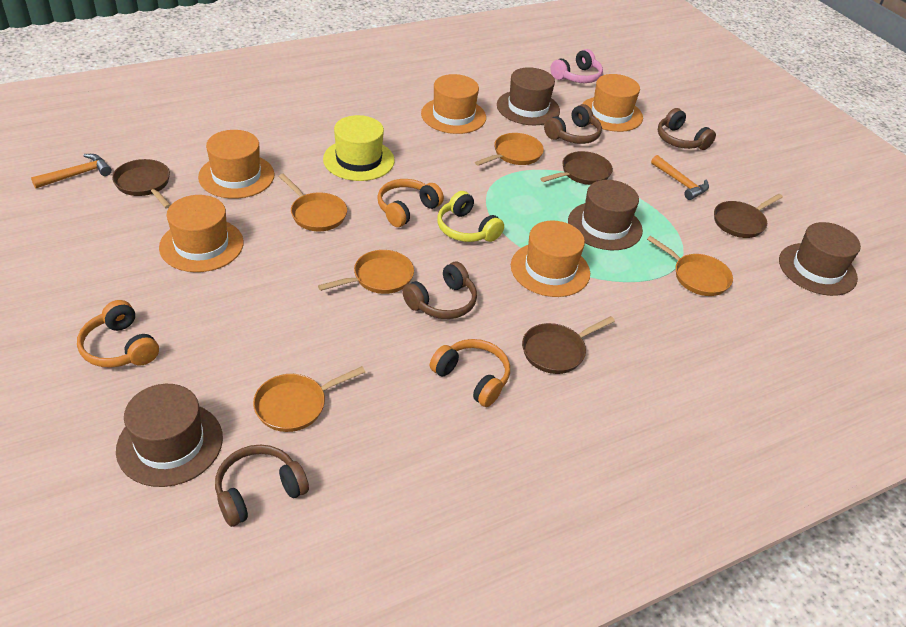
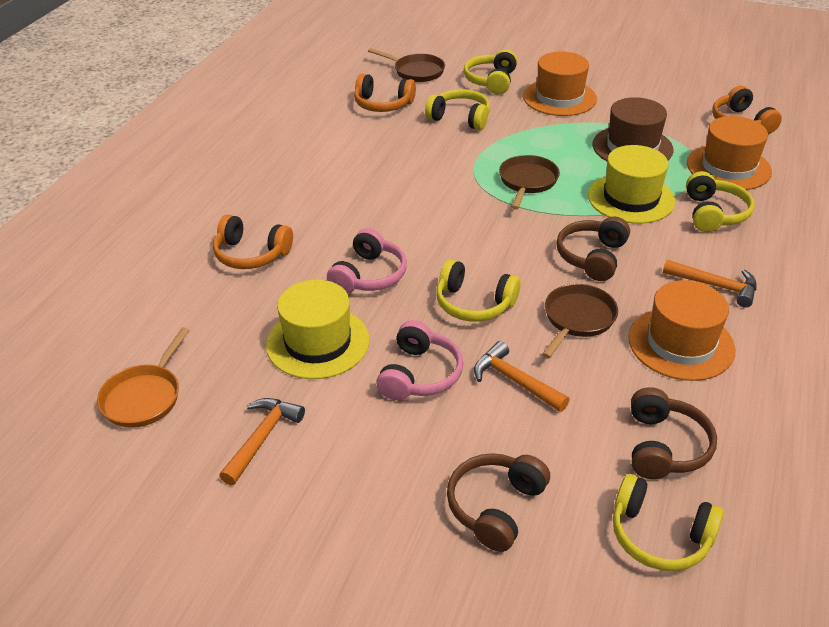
brown hat: [116,384,223,487] [497,67,560,125] [568,180,643,250] [779,222,861,296] = 4 -> [592,97,674,161] = 1
brown headphones: [215,445,309,527] [402,262,477,319] [544,104,602,144] [658,108,716,150] = 4 -> [447,453,550,552] [556,216,630,281] [631,387,717,479] = 3
brown pan: [112,159,171,208] [522,316,615,374] [540,151,613,185] [714,194,783,238] = 4 -> [368,48,445,82] [499,155,560,210] [542,284,618,358] = 3
orange hammer: [31,154,112,188] [651,155,709,200] = 2 -> [219,398,305,485] [474,341,570,412] [663,260,757,308] = 3
orange hat: [159,195,244,272] [198,130,275,199] [421,74,486,134] [511,220,590,297] [582,74,643,132] = 5 -> [523,52,597,116] [628,280,735,381] [687,116,772,190] = 3
orange pan: [253,366,365,432] [279,174,347,231] [318,250,414,294] [475,133,544,166] [647,236,733,296] = 5 -> [97,327,190,428] = 1
pink headphones: [550,49,603,83] = 1 -> [327,228,407,294] [376,320,463,400] = 2
yellow hat: [323,115,395,181] = 1 -> [266,280,369,379] [588,145,675,224] = 2
yellow headphones: [437,191,504,242] = 1 -> [425,89,490,130] [436,259,521,322] [464,49,517,94] [613,474,724,571] [686,171,754,232] = 5

